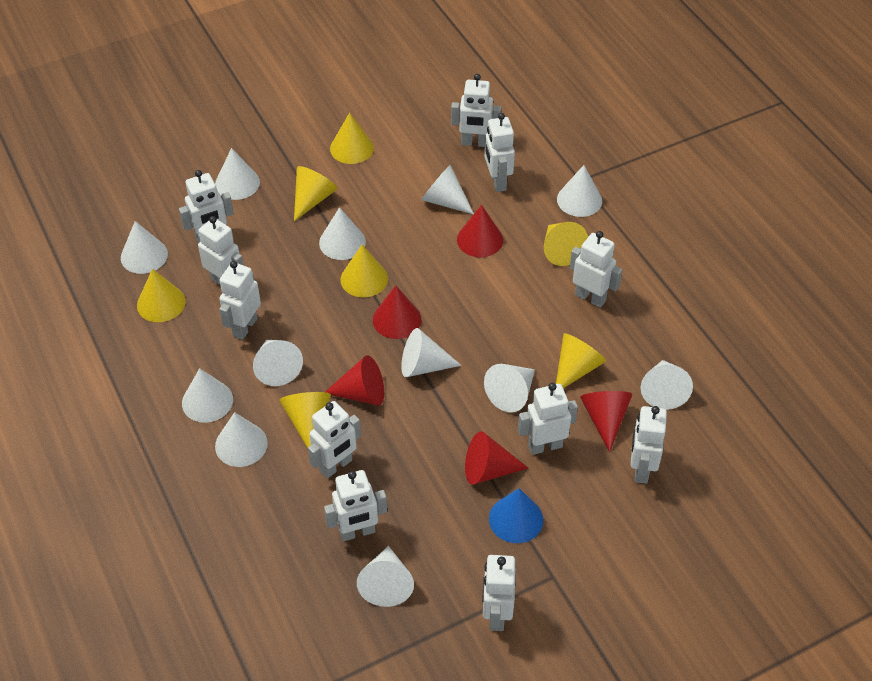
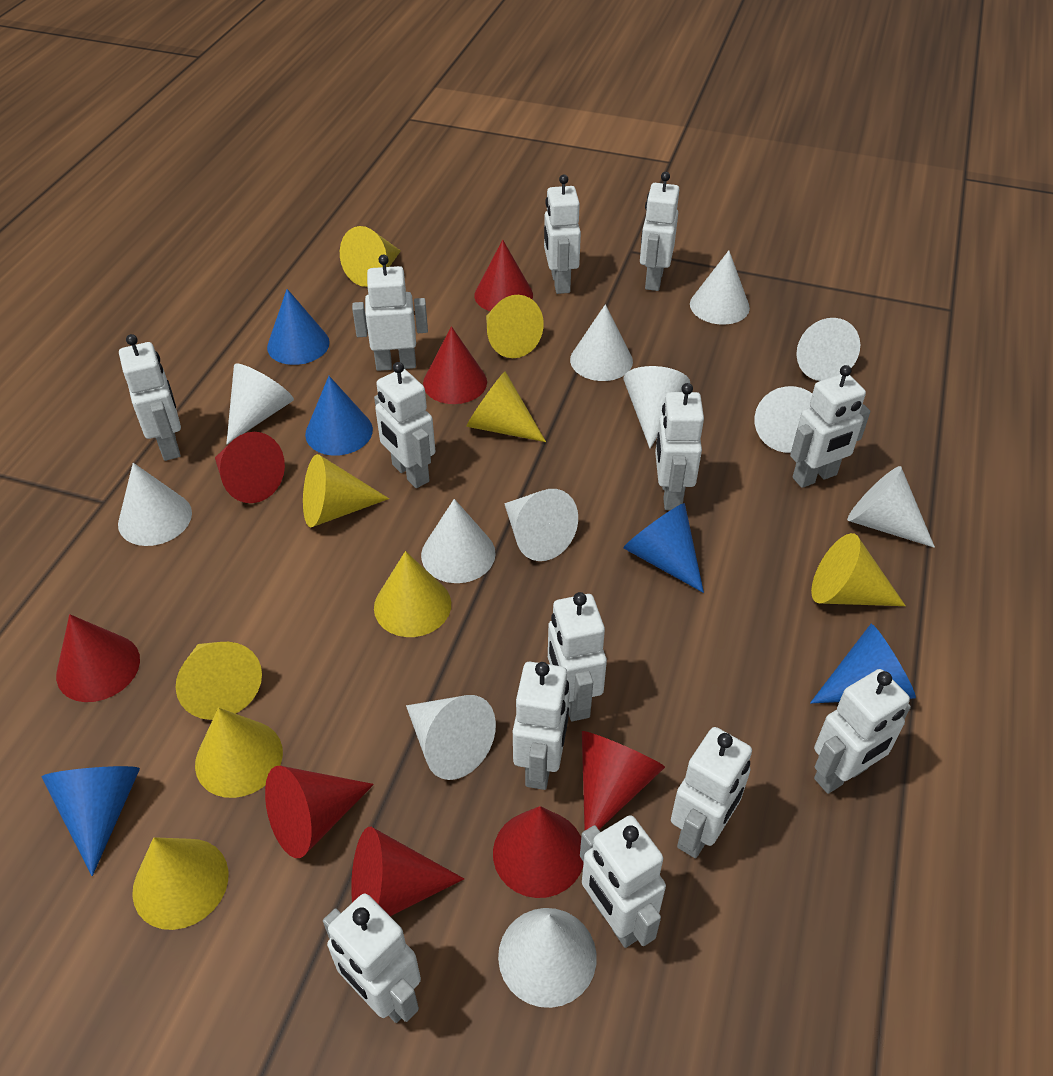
blue cone: [489,488,543,543] = 1 -> [42,766,140,876] [267,289,330,365] [305,376,373,456] [623,503,704,593] [810,624,916,704] = 5
red cone: [325,355,384,406] [373,286,421,339] [457,205,503,257] [465,431,528,485] [580,391,632,452] = 5 -> [56,614,140,702] [215,432,285,503] [265,766,374,858] [351,827,464,916] [423,326,487,404] [474,240,533,311] [493,806,584,898] [582,731,665,830] = 8
white robot: [179,170,234,244] [198,216,244,284] [219,261,261,340] [308,401,361,478] [324,470,387,541] [451,74,501,147] [482,555,516,631] [485,113,515,192] [518,383,578,455] [570,231,622,308] [631,406,667,484] = 11 -> [119,334,181,461] [323,893,421,1023] [352,255,428,371] [374,362,435,488] [513,662,569,790] [544,174,581,294] [548,592,607,721] [580,815,666,948] [640,172,679,291] [655,383,704,510] [671,727,752,858] [790,365,870,488] [814,669,911,794] = 13
yellow cone: [137,269,186,322] [279,392,331,448] [294,166,338,221] [330,113,374,164] [341,245,388,297] [544,222,588,266] [556,333,606,388] = 7 -> [132,837,228,930] [176,642,262,720] [195,708,283,798] [303,454,389,527] [340,226,401,287] [374,551,451,637] [466,371,546,442] [486,295,544,358] [811,533,906,606] = 9

